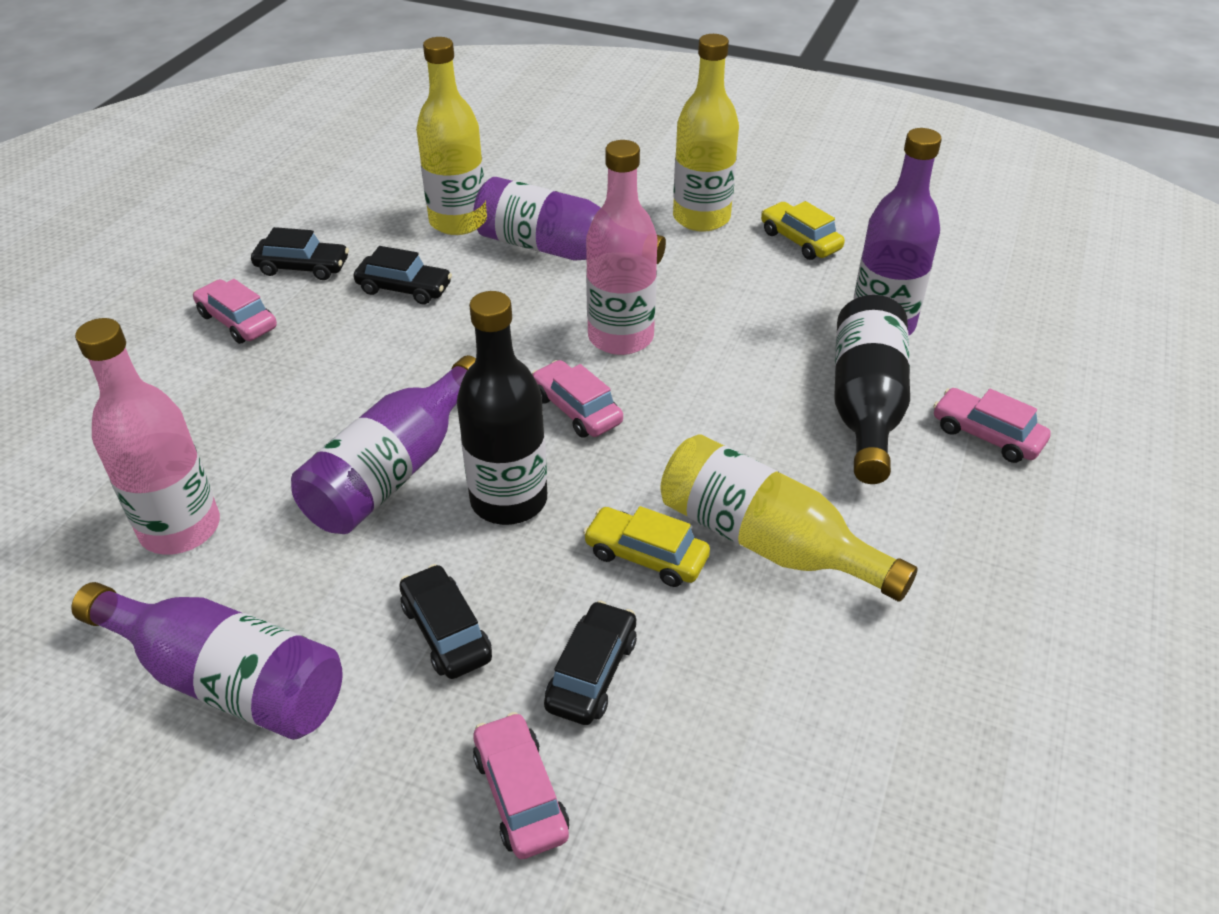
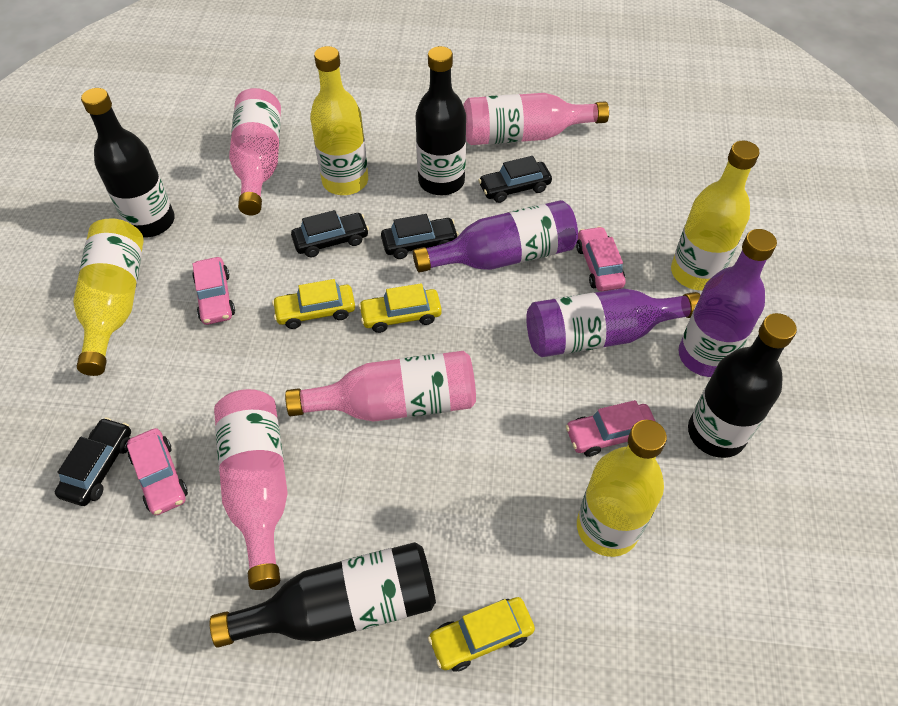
black bottle: [457,291,547,525] [834,295,910,484] = 2 -> [81,88,175,238] [210,542,436,648] [415,46,466,195] [688,313,797,458] = 4
pink bottle: [75,318,220,555] [586,140,657,355] = 2 -> [214,389,288,590] [229,88,281,215] [285,351,476,422] [463,93,609,145] = 4
purple bottle: [71,582,343,740] [291,355,476,534] [473,177,666,264] [854,128,942,335] = 4 -> [413,200,578,273] [526,288,701,357] [678,229,777,377] = 3
yellow bottle: [416,37,484,235] [660,434,918,602] [673,34,739,232] = 3 -> [73,218,144,376] [310,46,368,195] [577,420,667,557] [671,141,760,290] = 4
yellow car: [583,506,710,587] [761,201,845,260] = 2 -> [272,279,355,329] [358,283,442,333] [428,597,535,672] = 3

